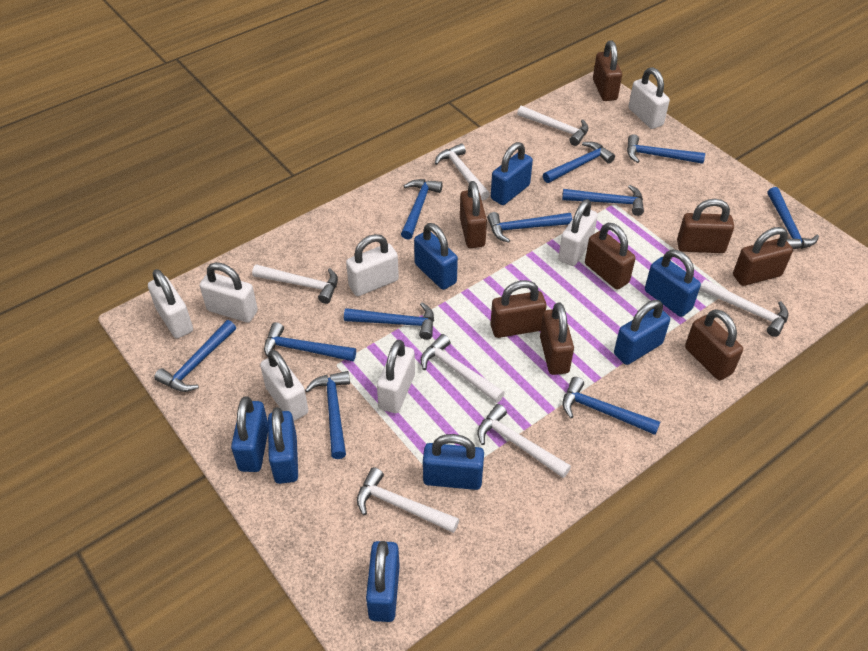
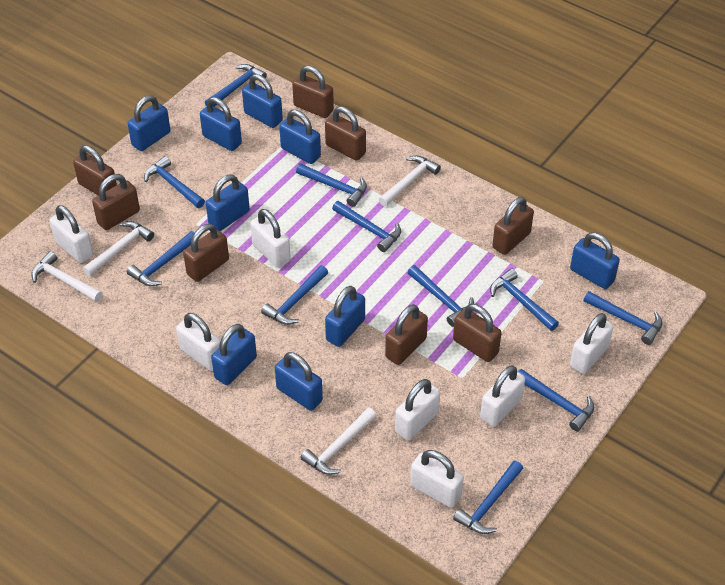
blue padlock: [231,397,268,472] [268,407,298,484] [366,541,400,622] [414,223,458,290] [423,434,484,490] [491,142,533,205] [614,300,670,365] [645,250,701,317] = 8 -> [128,95,170,151] [200,97,242,151] [206,174,250,231] [211,324,257,385] [242,74,283,128] [275,352,323,411] [279,110,321,164] [325,286,365,347] [570,232,620,289] = 9
white hammer: [252,264,338,304] [357,467,459,533] [421,334,505,403] [435,143,490,200] [477,404,571,478] [517,106,588,146] [699,279,788,337] = 7 -> [31,251,102,302] [83,221,154,276] [300,408,376,475] [379,156,441,206] = 4

